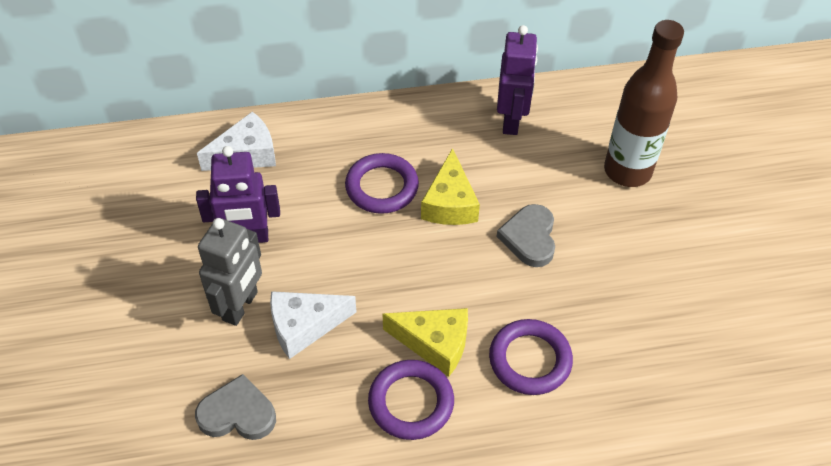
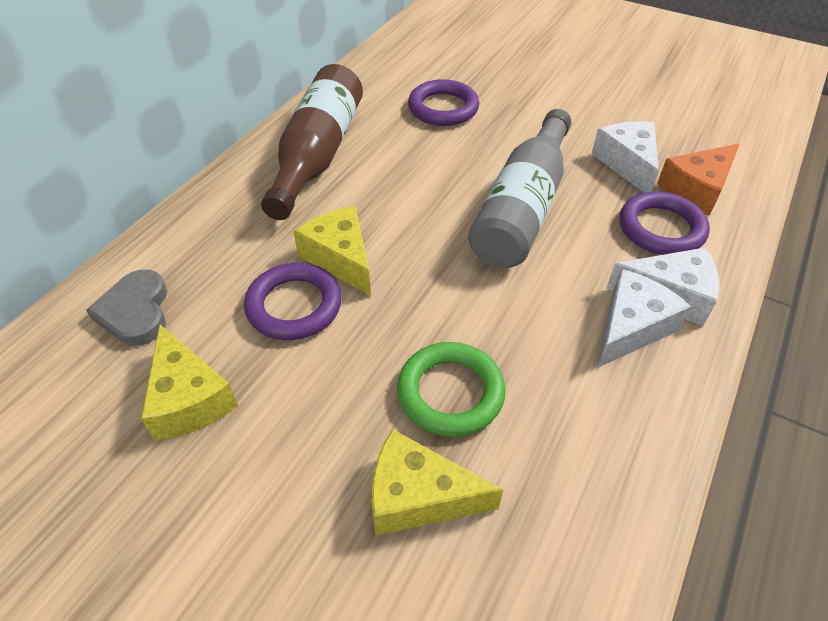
green ring: none = 0 -> [397,342,506,437] = 1
grey bottle: none = 0 -> [468,109,571,268] = 1
grey heart: [195,374,276,440] [496,204,555,267] = 2 -> [86,270,167,346] = 1
grey robot: [198,218,262,326] = 1 -> none = 0
orange cheese: none = 0 -> [657,143,739,216] = 1
purple robot: [196,146,280,243] [497,25,538,135] = 2 -> none = 0
white cheese: [197,111,276,171] [270,291,356,359] = 2 -> [592,121,659,193] [597,269,691,368] [606,247,719,326] = 3
yellow cheese: [383,308,468,377] [421,148,480,225] = 2 -> [141,325,238,440] [294,206,371,296] [371,429,503,536] = 3

